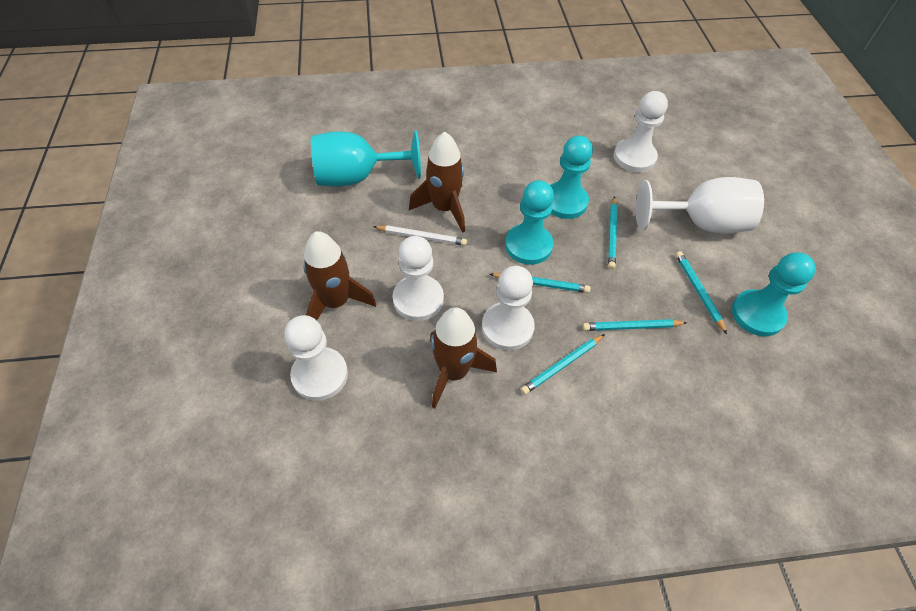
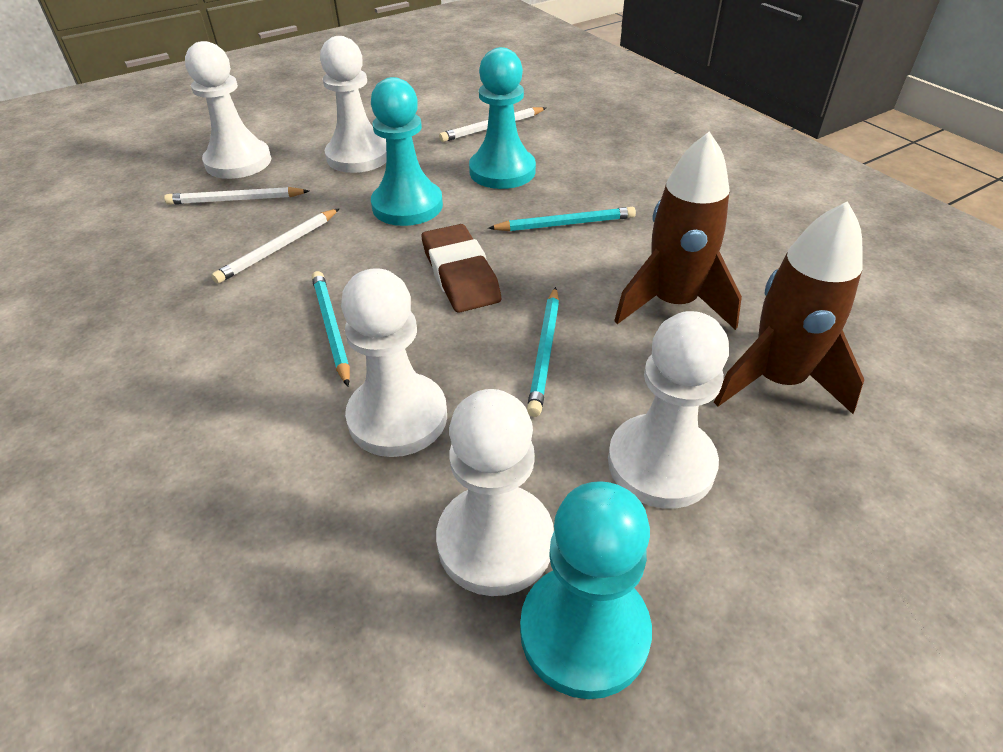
brown eraser: none = 0 -> [422,224,501,313] = 1
brown rocket: [303,231,376,320] [409,131,465,233] [430,307,497,409] = 3 -> [614,131,742,330] [714,201,864,414] = 2
turquoise goblet: [311,130,421,187] = 1 -> none = 0
turquoise pencil: [490,273,591,293] [520,334,605,395] [582,319,687,331] [608,196,617,269] [675,251,727,334] = 5 -> [312,271,350,387] [488,207,636,231] [527,287,559,417] = 3
white goblet: [636,177,764,234] = 1 -> none = 0
white pawn: [284,315,348,401] [393,236,444,321] [482,266,535,351] [614,91,668,172] = 4 -> [185,41,271,179] [320,36,386,173] [341,268,447,457] [436,389,554,596] [608,311,729,509] = 5
white pencil: [373,225,467,246] = 1 -> [164,187,309,205] [211,208,340,284] [439,107,546,142] = 3

